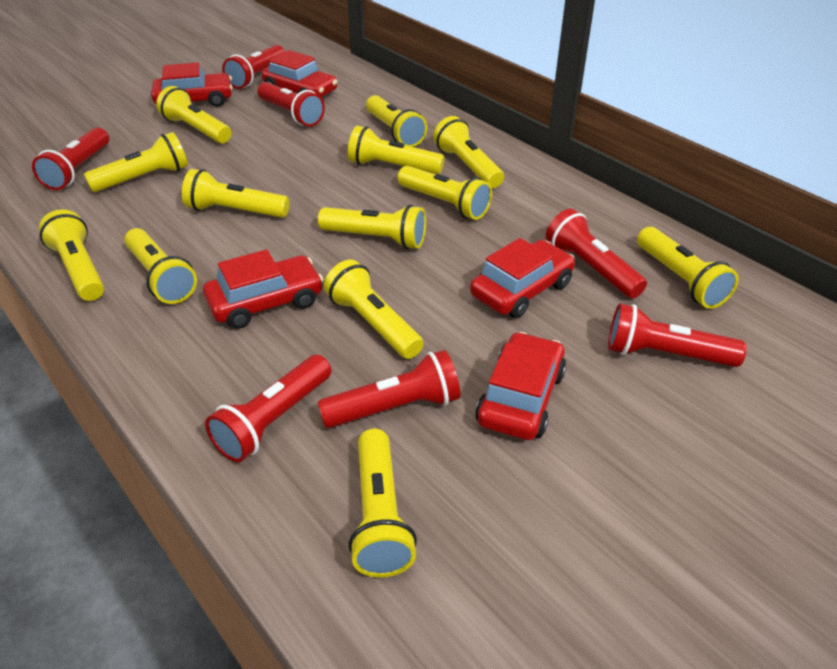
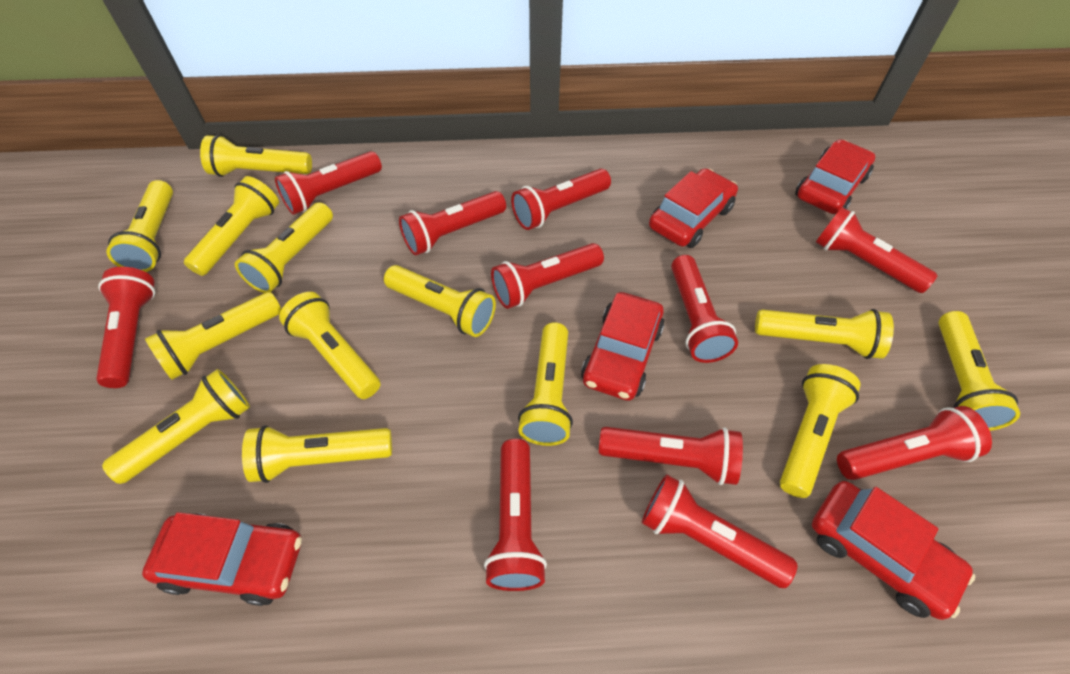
red flashlight: [32,127,109,190] [205,355,331,462] [222,45,285,89] [257,82,325,127] [318,350,460,428] [546,209,647,299] [608,303,747,367] = 7 -> [96,267,155,388] [275,151,382,215] [399,191,506,256] [484,439,547,591] [491,243,604,309] [511,169,611,230] [599,427,743,485] [642,474,797,588] [671,255,738,363] [816,207,938,293] [837,406,992,480] = 11

